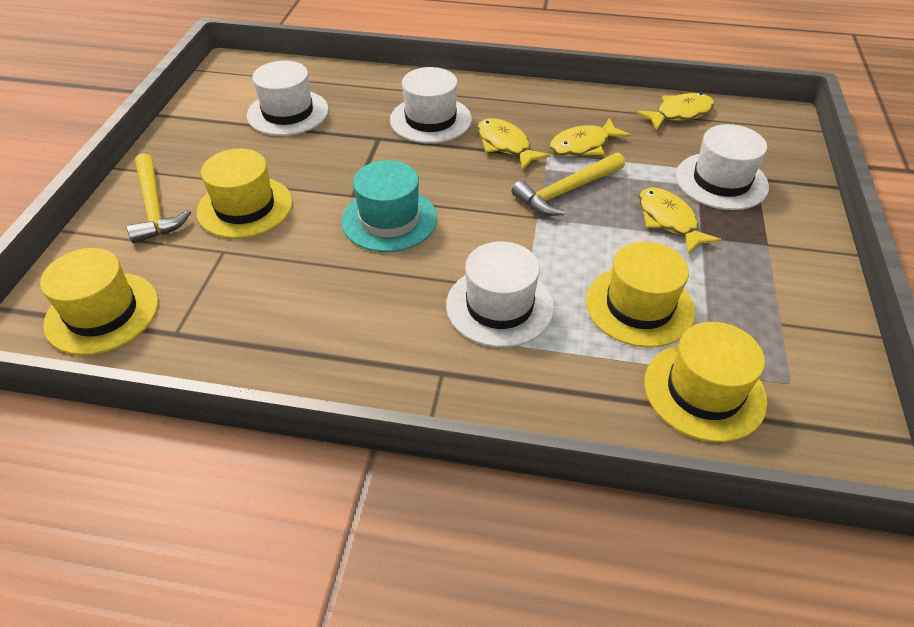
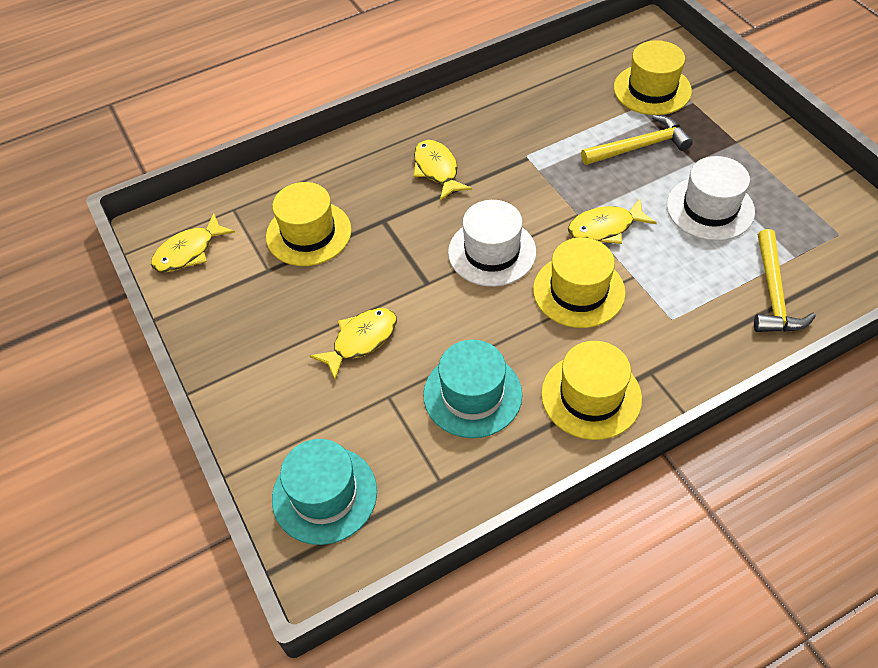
turquoise hat: [341,160,437,252] = 1 -> [272,439,377,545] [423,340,522,438] = 2
white hat: [247,61,329,136] [390,67,472,143] [446,241,554,347] [676,124,769,210] = 4 -> [448,200,536,287] [667,156,755,241] = 2

